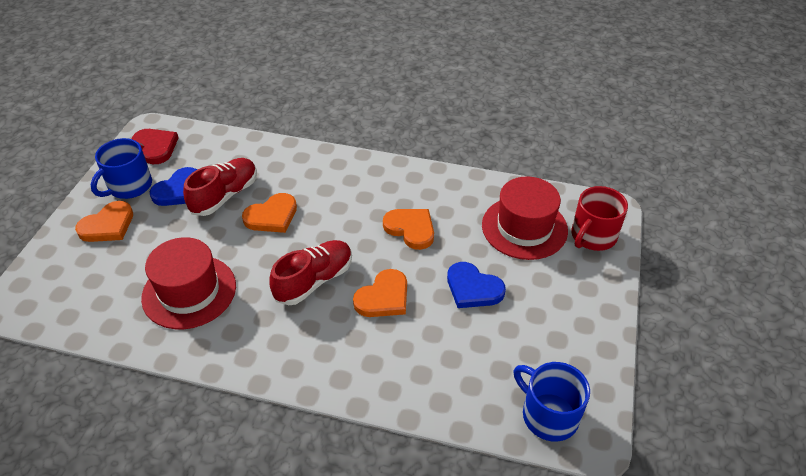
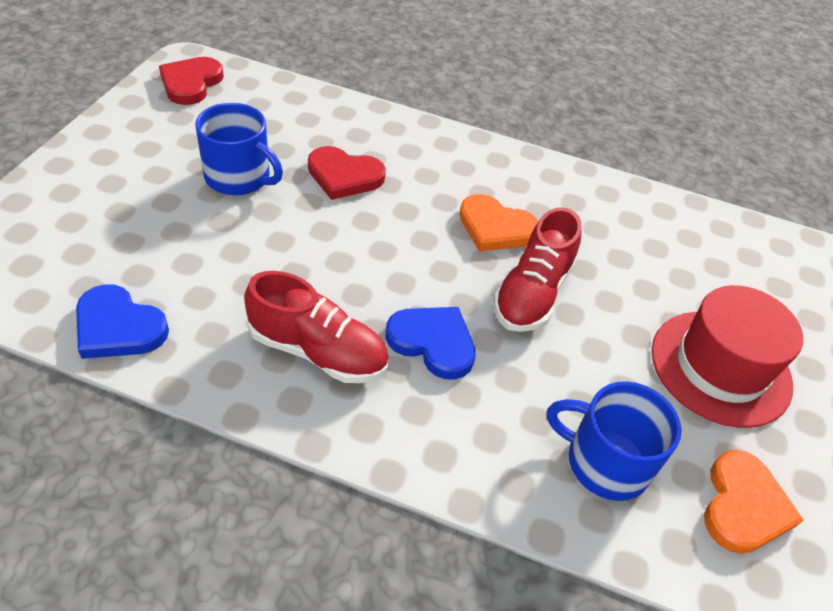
orange heart: [75,201,133,242] [242,193,297,233] [353,269,407,317] [383,209,434,250] = 4 -> [459,194,538,252] [704,449,804,554] = 2
red hat: [141,237,236,329] [482,176,568,260] = 2 -> [652,285,803,428] = 1
red heart: [132,129,179,164] = 1 -> [159,57,224,105] [308,146,386,200] = 2
red mug: [572,186,628,251] = 1 -> none = 0

